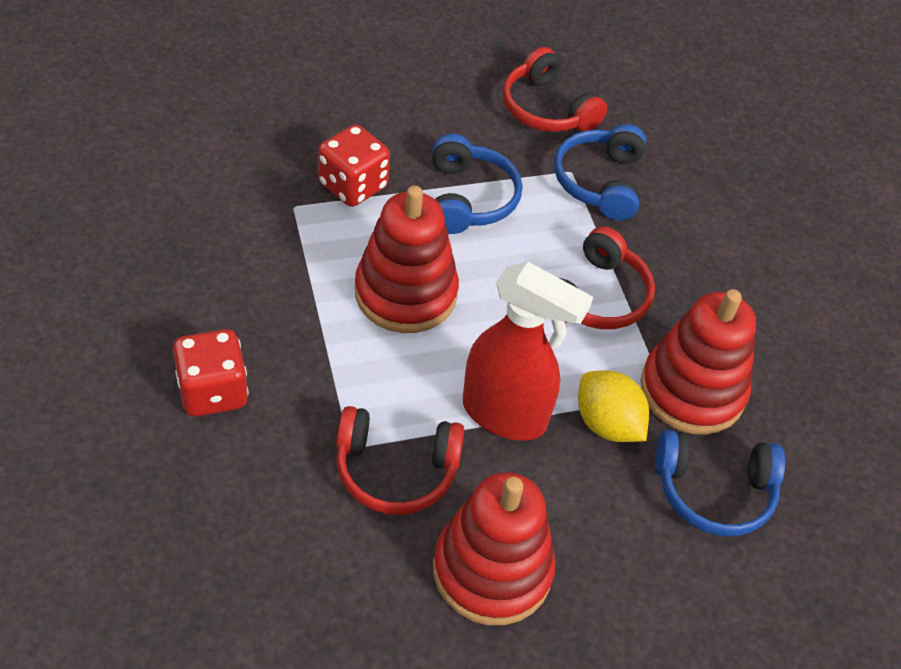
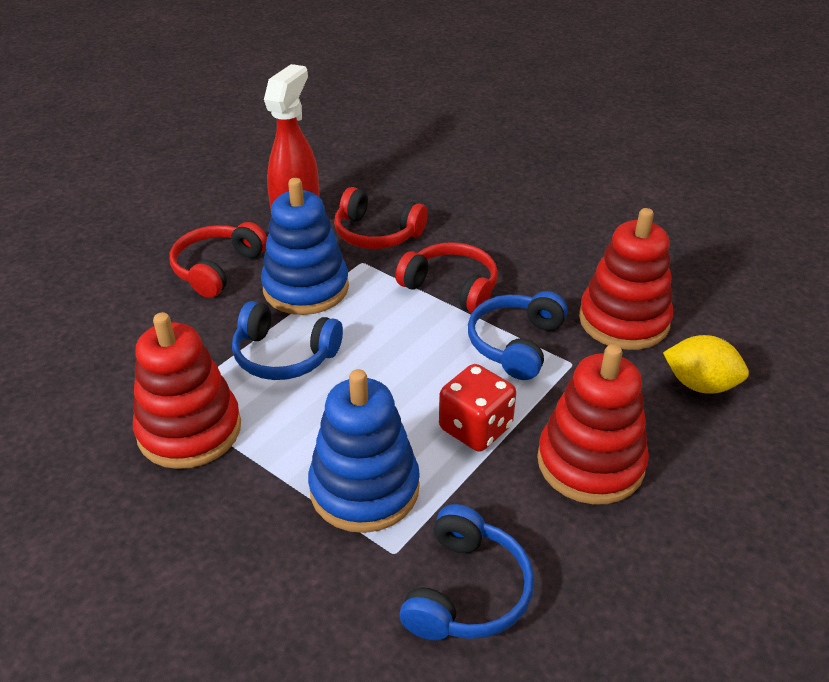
blue stacking toy: none = 0 -> [261,178,349,315] [308,369,420,533] = 2
red dice: [173,329,249,417] [318,124,390,207] = 2 -> [439,364,516,451] = 1

